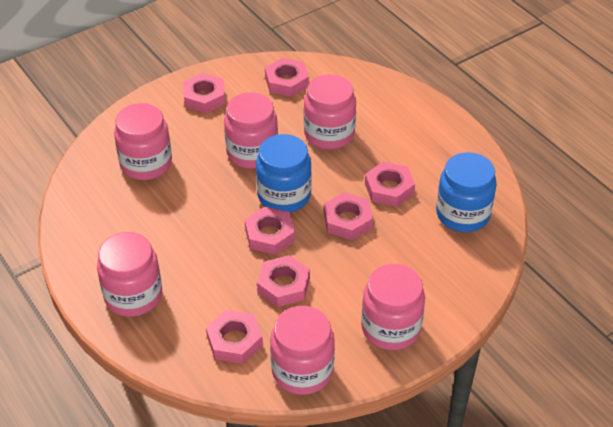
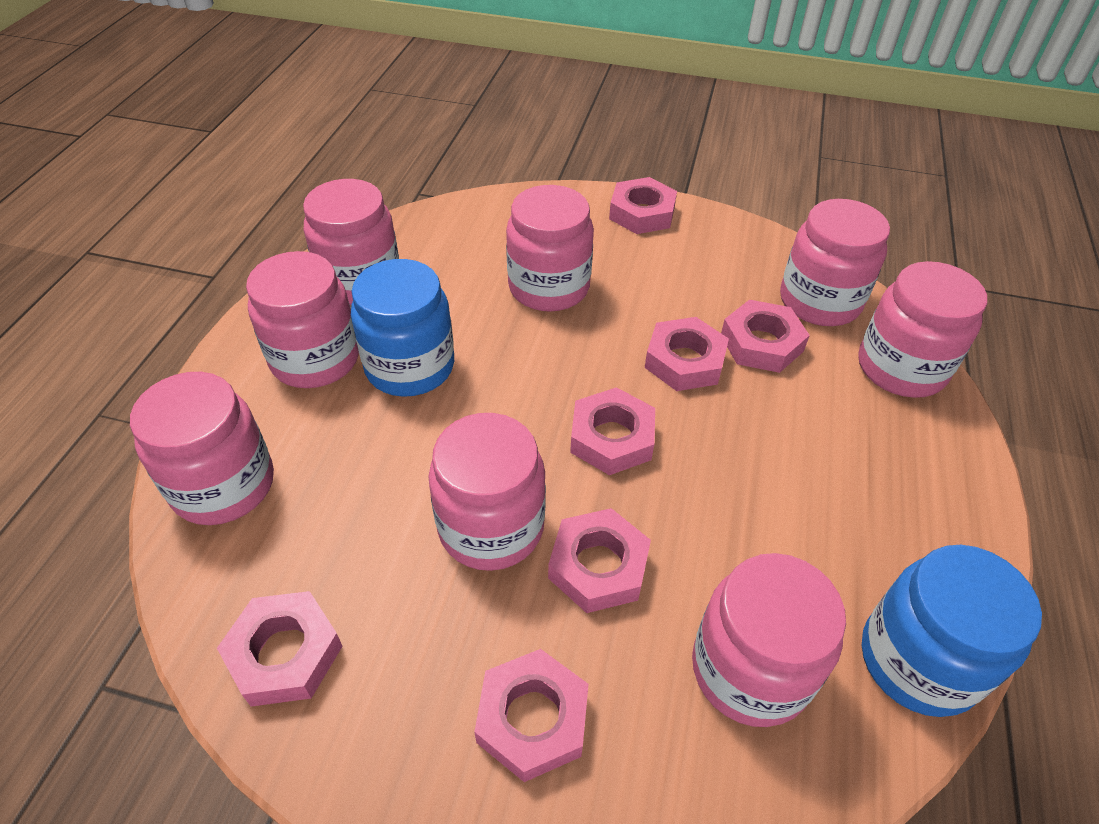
pink jar: [97,232,162,317] [114,103,172,180] [224,92,278,169] [270,306,335,395] [304,74,356,150] [361,264,425,350] = 6 -> [130,372,274,525] [246,251,359,388] [303,179,399,305] [428,413,546,571] [506,185,594,312] [692,553,846,727] [780,199,890,326] [858,261,987,398] = 8

